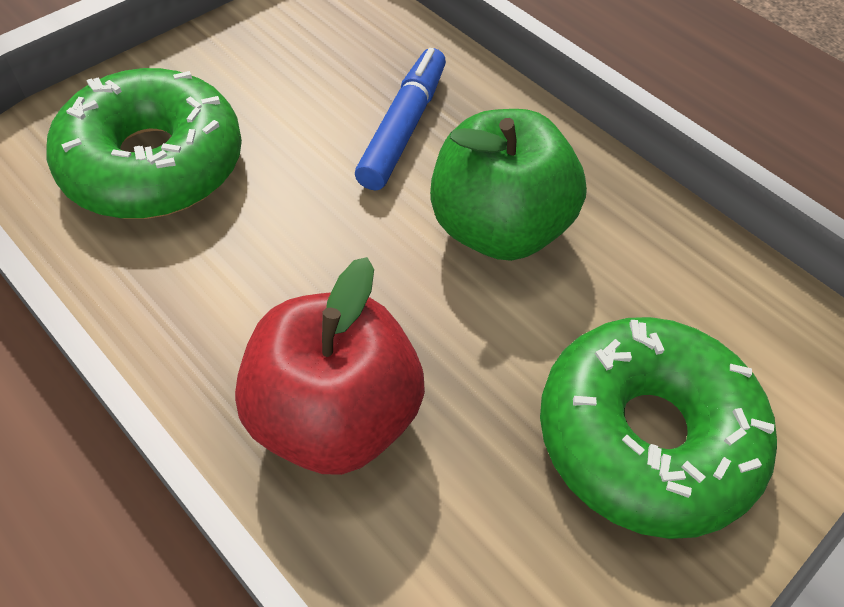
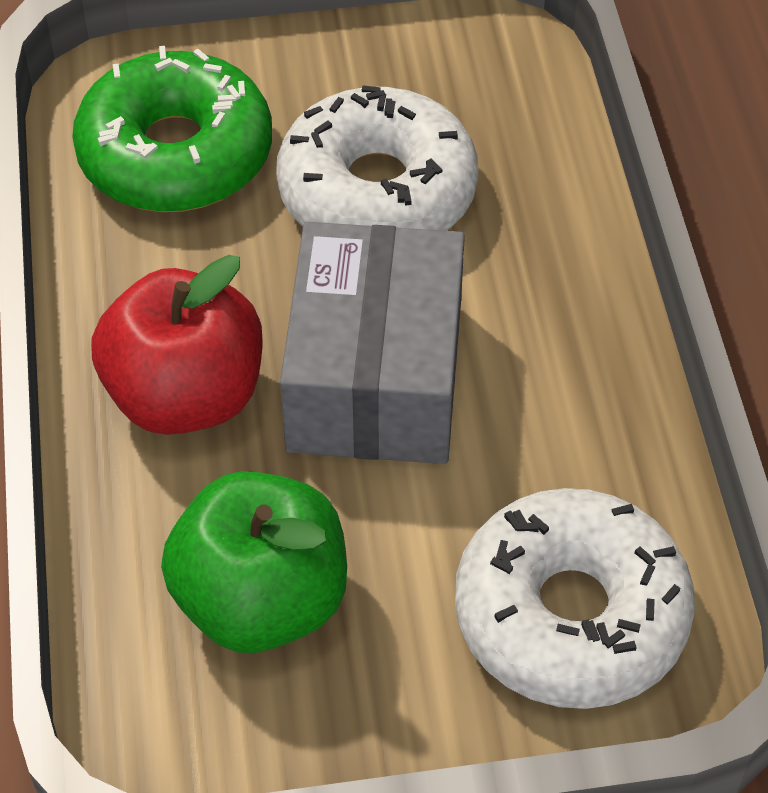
blue marker: [355,48,446,190] = 1 -> none = 0
green donut: [47,68,242,219] [540,317,777,539] = 2 -> [72,46,272,212] = 1
grey box: none = 0 -> [280,222,465,464] = 1
white donut: none = 0 -> [276,85,478,231] [455,488,695,709] = 2

